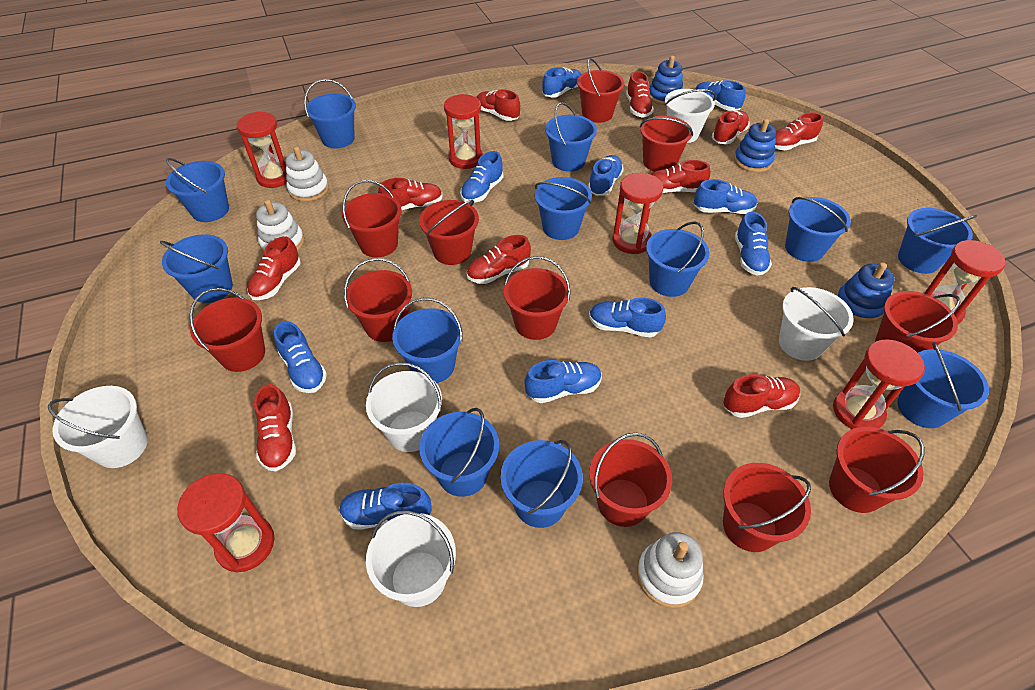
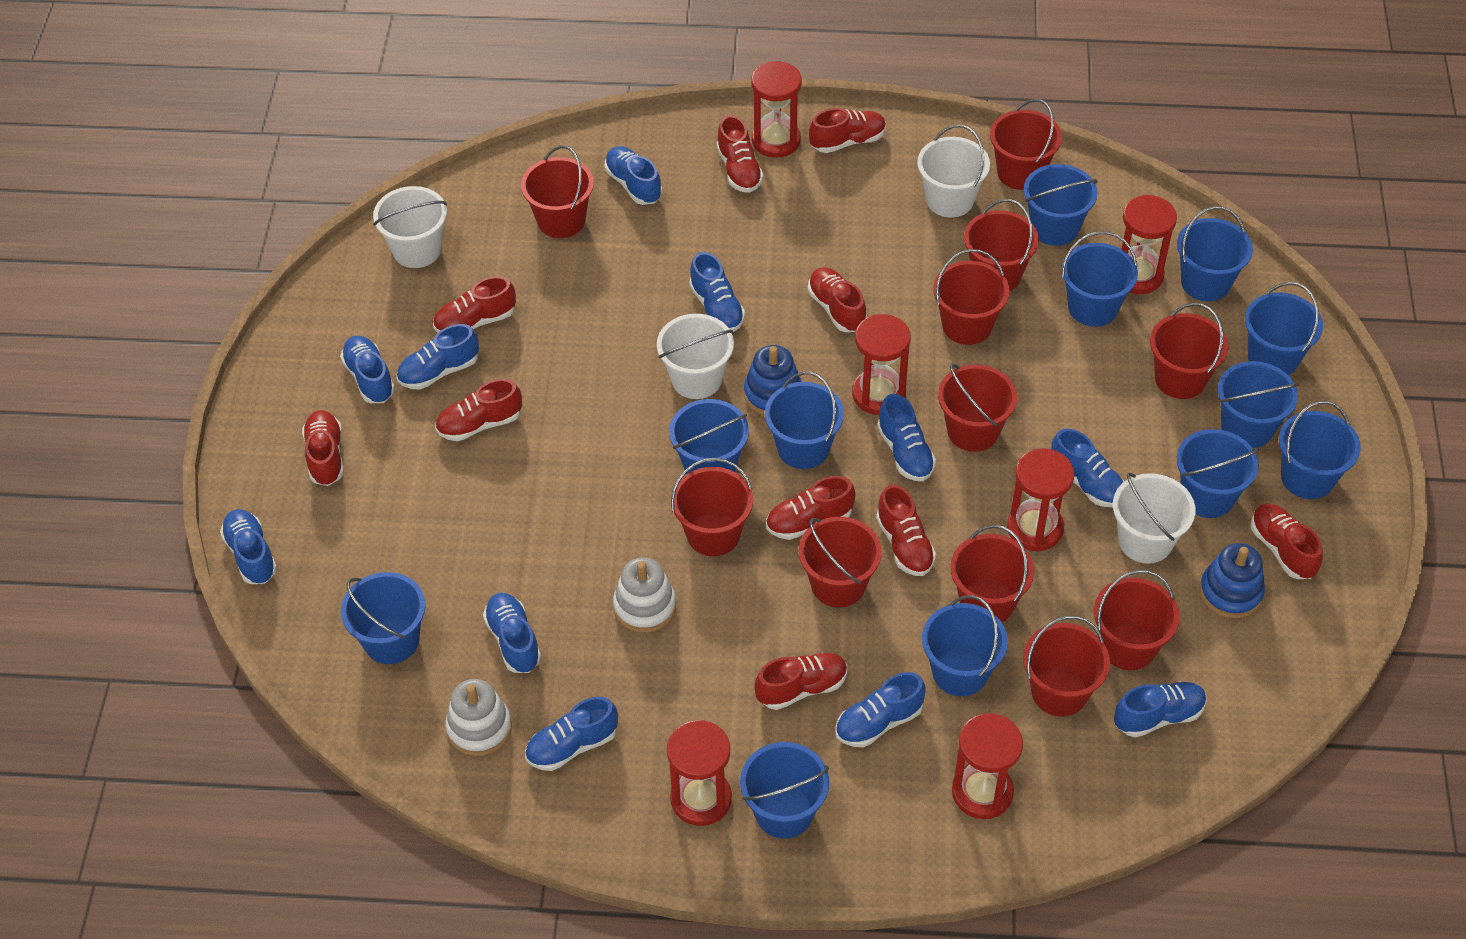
blue shoe: [274,321,327,393] [339,482,432,530] [460,151,503,203] [524,360,602,403] [542,67,581,98] [588,155,624,196] [589,298,666,338] [694,179,757,214] [695,80,746,111] [735,212,772,276] = 10 -> [220,509,277,584] [340,336,395,403] [397,324,479,389] [483,593,541,673] [525,697,618,771] [604,146,662,205] [689,252,745,332] [835,672,926,747] [877,394,936,481] [1051,429,1124,507] [1114,682,1207,738] = 11
blue stacking toy: [649,56,683,105] [734,119,776,172] [837,262,895,323] = 3 -> [744,345,802,415] [1200,543,1265,618] = 2
white bucket: [48,386,148,468] [366,362,442,452] [366,511,456,607] [665,89,716,143] [779,287,854,361] = 5 -> [373,186,447,268] [657,314,734,399] [917,125,990,218] [1113,473,1196,564] = 4
white stacking toy: [256,200,304,252] [286,146,329,202] [637,532,704,608] = 3 -> [445,679,512,756] [613,557,676,633] = 2

